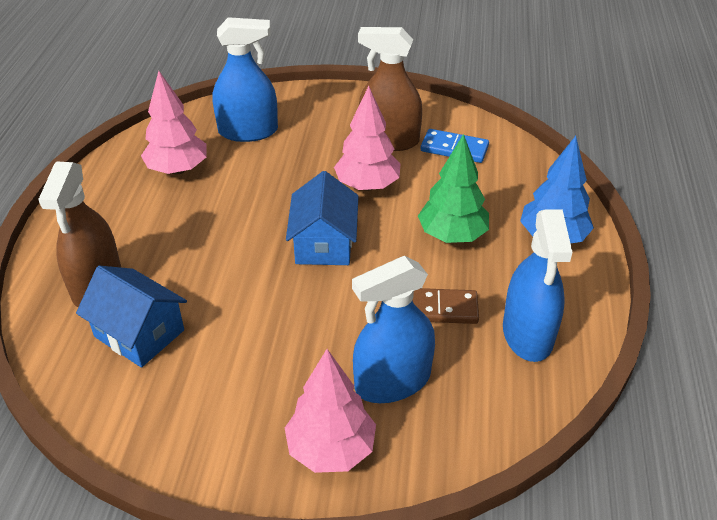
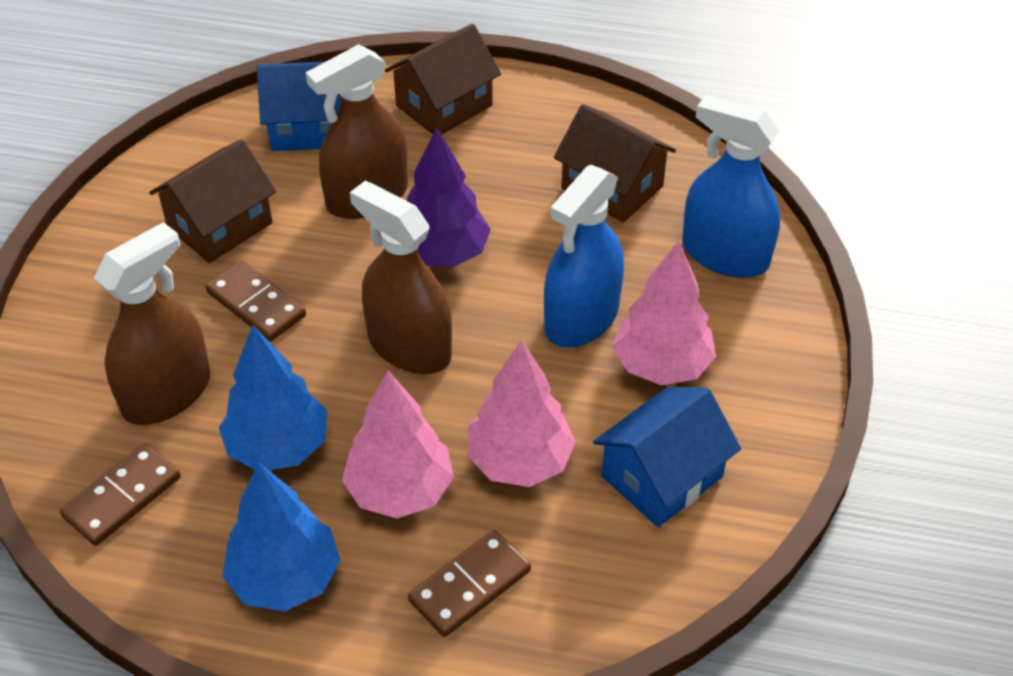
blue domino: [421,129,489,163] = 1 -> none = 0
blue spray bottle: [213,17,278,142] [352,256,435,403] [503,209,573,362] = 3 -> [544,164,624,348] [682,95,780,278] = 2
blue tree: [520,136,594,244] = 1 -> [219,325,327,470] [222,462,340,612] = 2
brown domino: [413,288,479,324] = 1 -> [60,443,181,546] [206,260,306,341] [408,530,531,637] = 3
brown house: none = 0 -> [149,139,276,263] [385,24,501,135] [554,104,676,223] = 3
brown spray bottle: [38,161,121,307] [358,27,422,151] = 2 -> [94,222,210,425] [306,44,408,219] [350,181,452,374] = 3
green tree: [418,134,489,243] = 1 -> none = 0
purple tree: none = 0 -> [406,128,491,267] = 1

